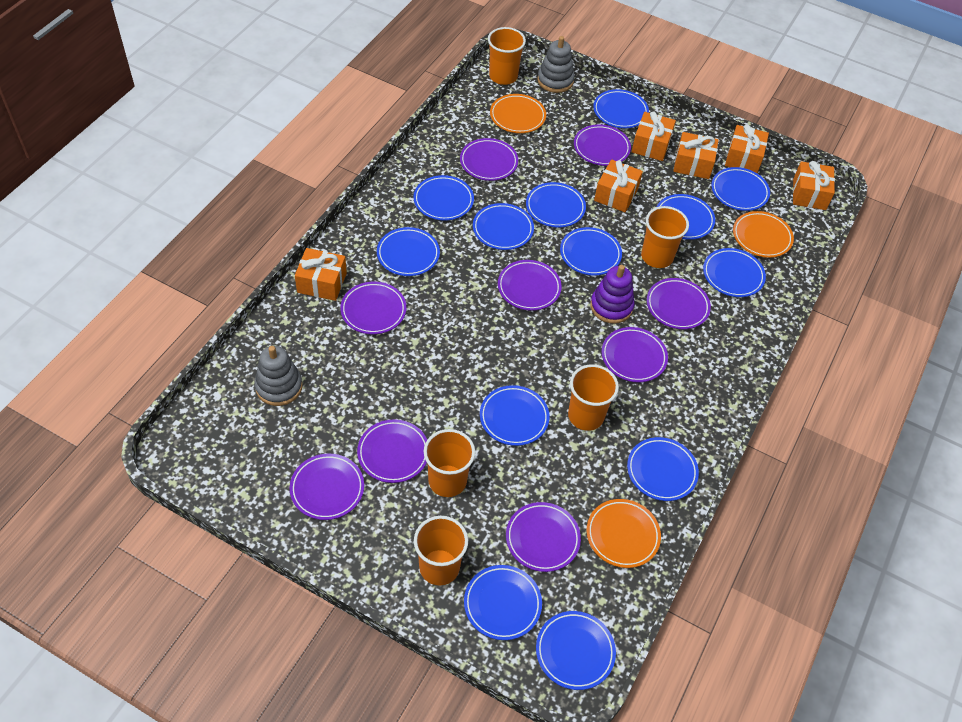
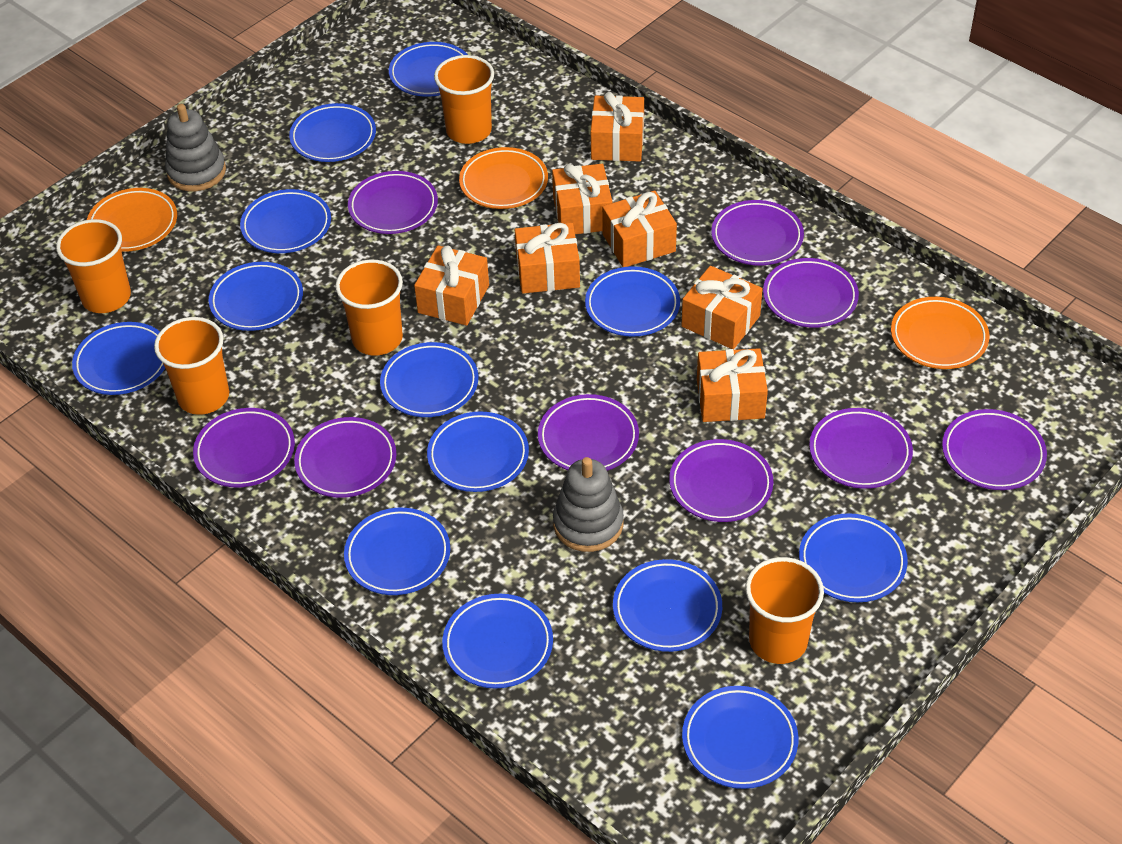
orange gift: [295,248,347,301] [594,160,643,212] [632,111,676,161] [673,132,719,179] [725,125,769,173] [793,161,835,210] = 6 -> [414,245,489,326] [515,223,580,294] [552,164,613,234] [591,92,644,162] [602,190,677,267] [681,266,763,350] [697,348,768,422] = 7
purple stacking toy: [590,265,634,324] = 1 -> none = 0

